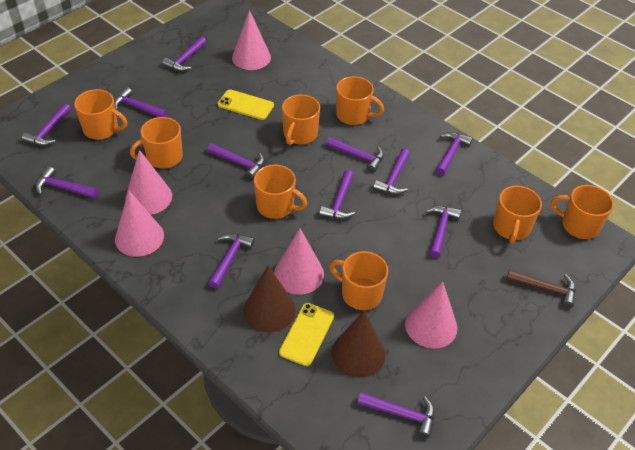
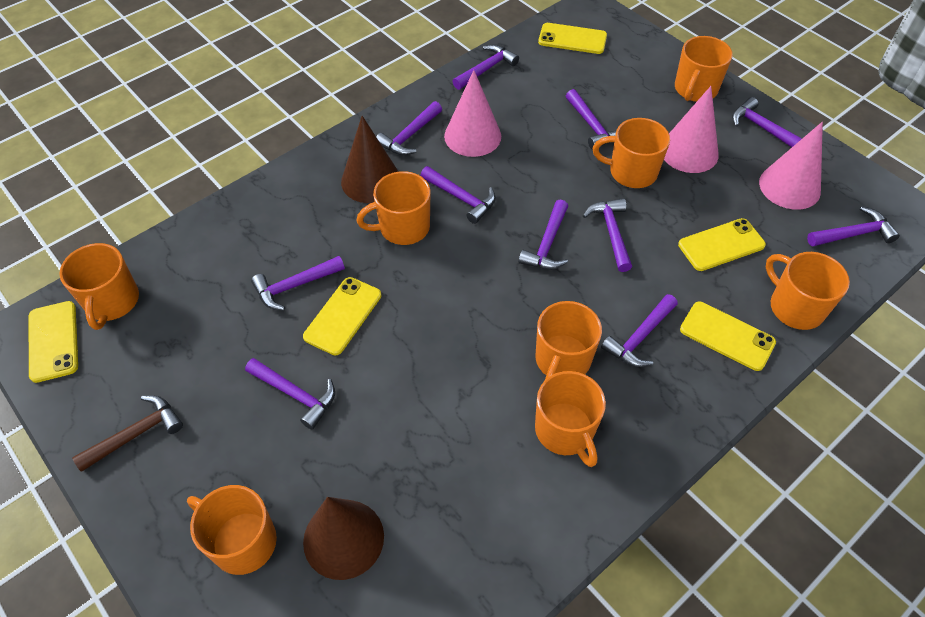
pink cone: [115,191,164,257] [125,150,172,215] [232,10,271,70] [274,228,324,295] [405,281,457,348] = 5 -> [444,70,501,157] [664,86,719,173] [759,122,823,210] = 3
purple hammer: [22,103,71,146] [36,166,98,198] [114,87,167,117] [162,36,207,71] [207,143,265,180] [208,233,255,289] [319,170,355,219] [326,137,384,172] [357,392,435,439] [373,148,410,195] [425,206,461,258] [436,132,473,176] = 12 -> [245,358,335,430] [251,256,345,311] [376,101,442,155] [420,166,496,224] [452,45,519,90] [518,200,568,270] [566,89,616,149] [583,198,632,272] [601,294,678,367] [732,97,802,147] [807,206,900,246] = 11
yellow phone: [218,89,274,120] [279,303,334,366] = 2 -> [29,301,78,383] [303,277,381,355] [538,23,607,54] [678,218,766,271] [680,301,776,371] = 5

